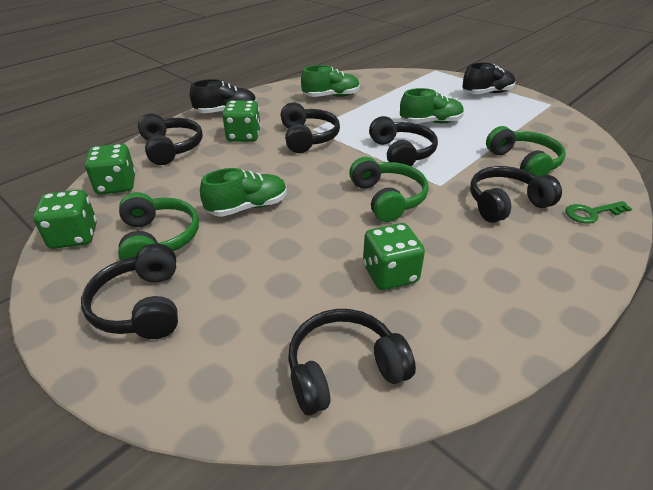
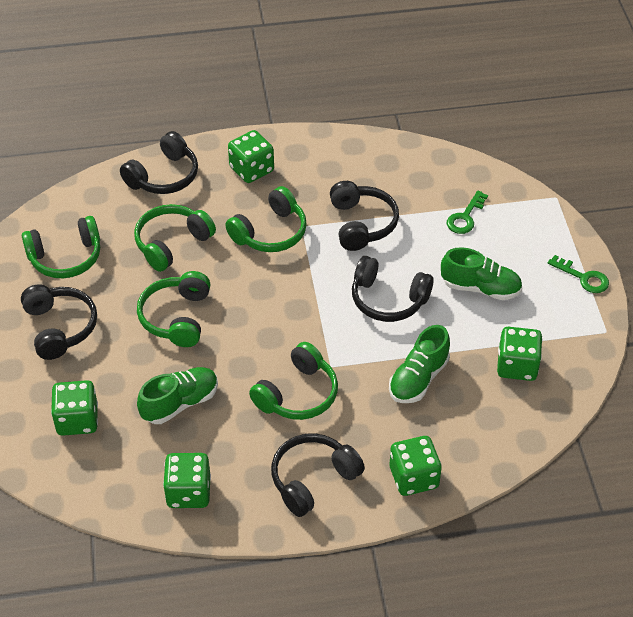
black headphones: [81,243,178,339] [138,113,203,165] [281,102,340,153] [288,309,416,416] [369,116,438,166] [470,166,562,223] = 6 -> [21,284,97,360] [120,131,198,194] [271,433,365,517] [330,181,399,251] [352,256,434,322] = 5
black shoe: [190,79,257,113] [462,62,515,94] = 2 -> none = 0
green dice: [33,190,97,249] [85,144,135,195] [222,100,261,142] [363,223,425,290] = 4 -> [51,380,98,436] [163,453,211,508] [228,130,274,183] [390,436,442,496] [497,327,543,381] = 5
green headphones: [118,192,199,260] [349,157,429,222] [486,126,566,177] = 3 -> [22,216,100,278] [134,204,216,272] [137,271,210,347] [225,186,307,252] [249,342,338,420] = 5
green key: [565,201,632,224] = 1 -> [447,191,488,234] [548,255,609,293] = 2

